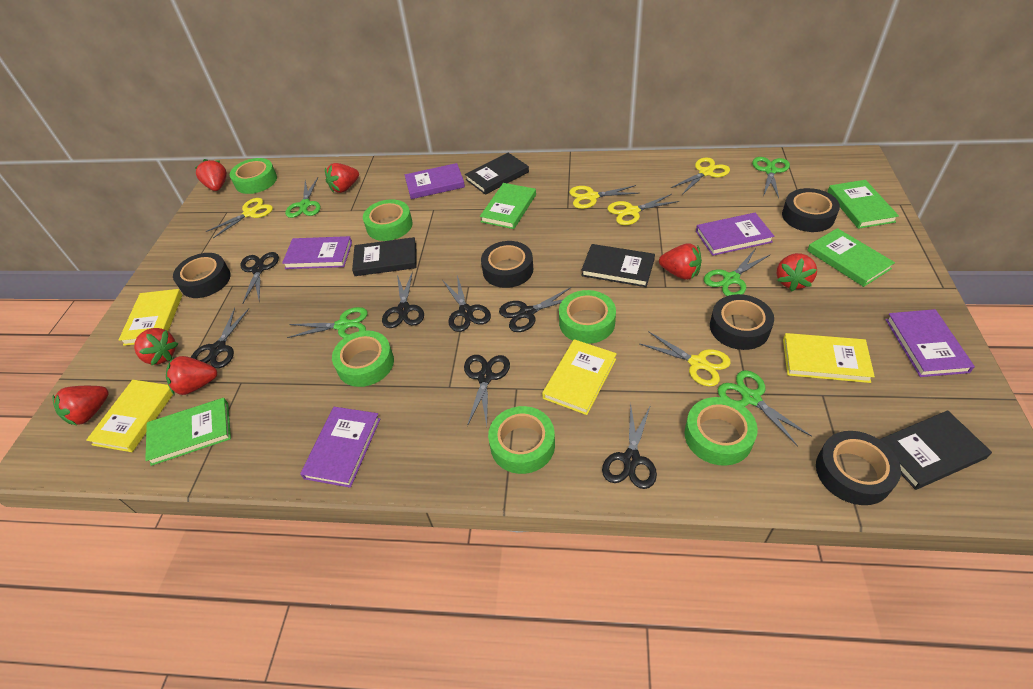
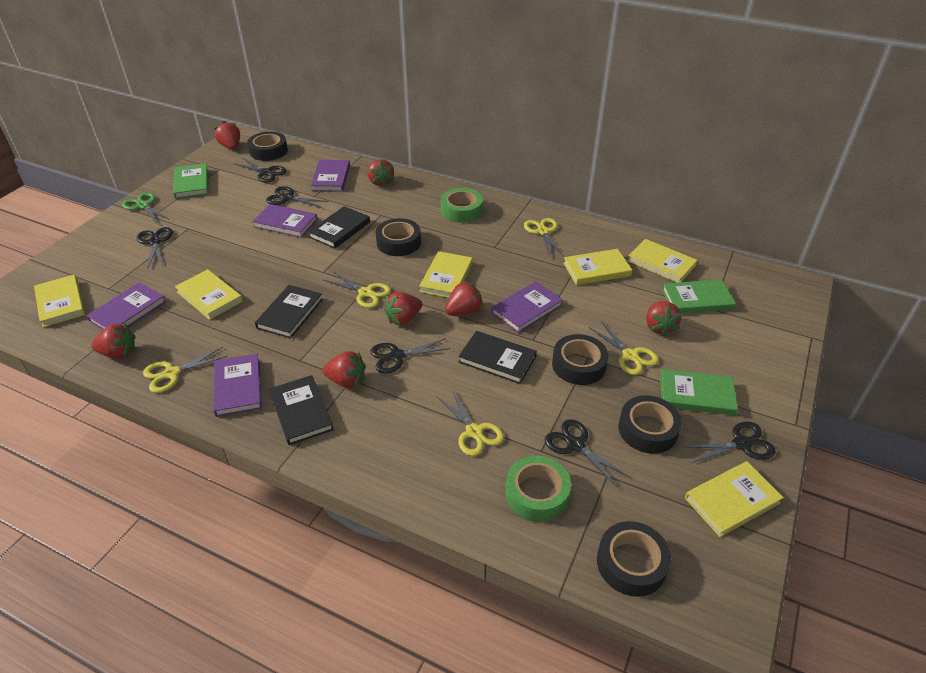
black scissors: [191,308,250,368] [240,252,279,304] [382,271,424,328] [442,275,491,332] [464,355,510,426] [499,287,571,332] [602,403,657,489] = 7 -> [137,227,173,267] [235,158,287,183] [266,186,328,208] [370,338,451,373] [545,419,630,488] [684,421,776,463] = 6
green book: [145,398,231,466] [480,183,536,229] [807,228,895,287] [827,180,899,229] = 4 -> [173,164,208,199] [660,369,738,415] [662,279,736,314] = 3
green scissors: [285,178,321,218] [287,307,368,338] [704,248,771,296] [718,370,812,447] [752,157,790,198] = 5 -> [122,193,170,223] = 1
green tape: [230,158,277,194] [332,331,394,387] [363,199,413,241] [488,406,555,474] [559,290,616,344] [684,397,758,466] = 6 -> [441,188,483,223] [505,456,571,522] = 2
yellow book: [86,380,173,452] [119,289,183,346] [542,339,617,415] [783,333,875,383] = 4 -> [34,275,85,327] [175,269,243,320] [419,251,473,298] [563,249,632,285] [627,239,697,282] [685,461,784,537] = 6

